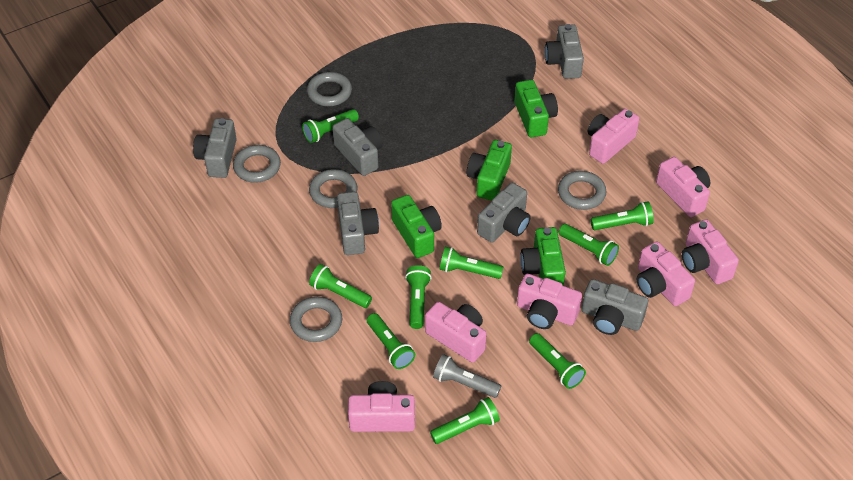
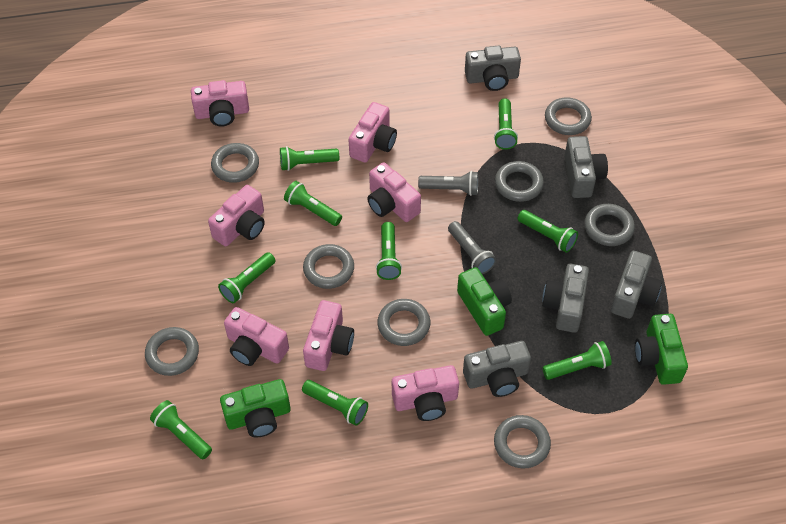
green camera: [391,195,442,258] [467,140,512,201] [514,80,558,137] [520,227,566,286] = 4 -> [220,379,291,437] [457,267,512,336] [635,314,688,385] = 3
grey camera: [193,118,237,178] [333,118,383,176] [337,192,379,255] [477,183,530,243] [545,24,584,79] [582,279,648,335] = 6 -> [463,341,531,397] [465,46,521,91] [542,264,589,333] [564,136,608,198] [611,251,662,319] = 5
grey flashlight: [433,354,501,398] = 1 -> [418,171,478,196] [448,221,496,274] = 2
grey ring: [233,145,281,183] [290,297,342,342] [307,72,352,106] [309,169,357,208] [558,171,607,210] = 5 -> [145,327,199,376] [211,143,259,183] [303,244,354,289] [378,299,430,346] [494,415,551,469] [495,161,544,202] [545,97,592,135] [584,204,635,246] = 8

